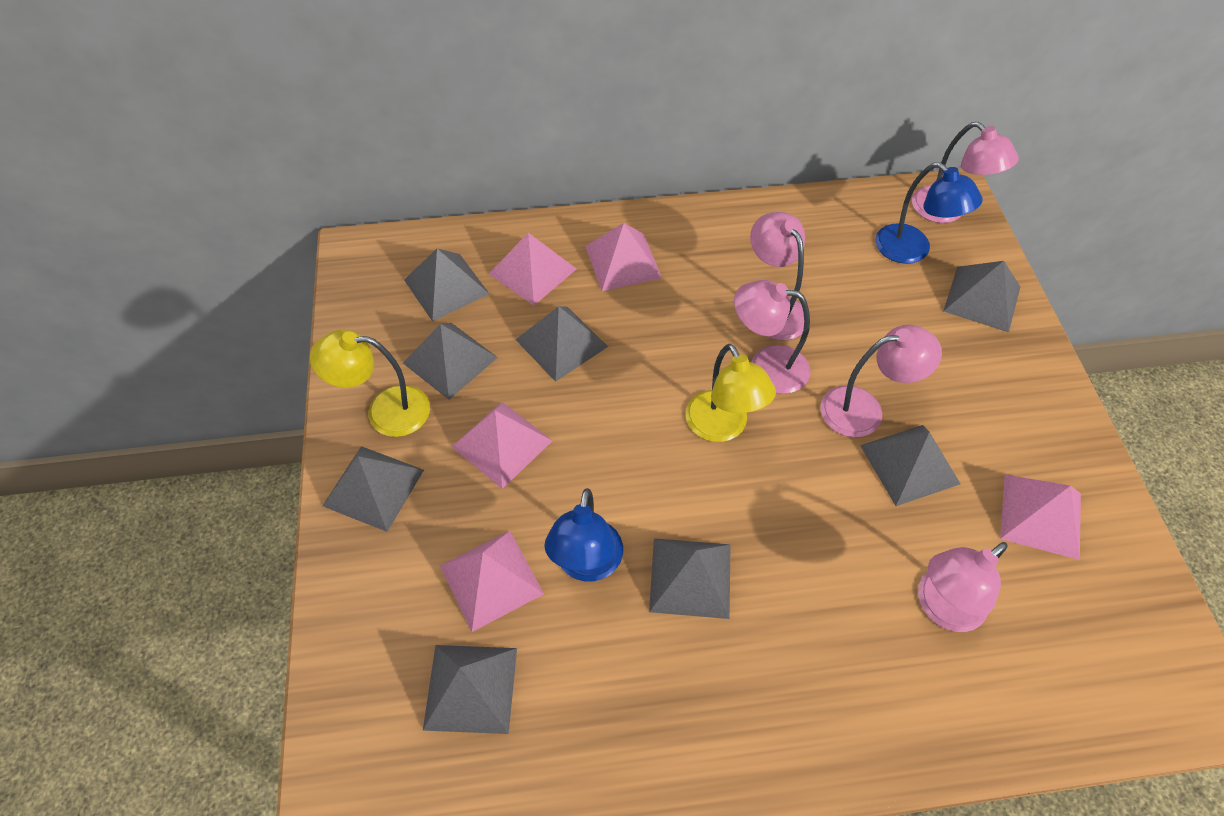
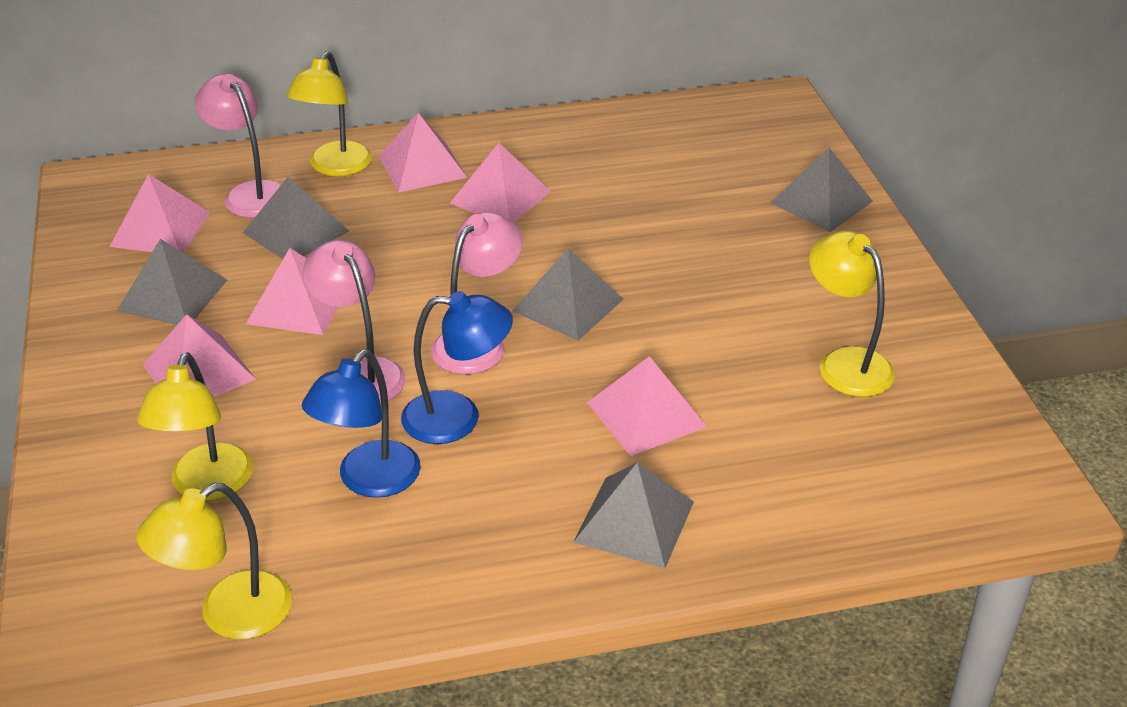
grey pyramid: [322,446,424,532] [403,323,498,400] [404,249,489,321] [423,645,517,734] [515,306,608,382] [649,538,731,619] [860,425,960,506] [943,261,1021,333] = 8 -> [117,239,227,325] [243,177,349,259] [512,248,623,341] [574,463,694,568] [770,148,873,232] = 5
pink lamp: [734,280,810,394] [750,212,805,340] [820,325,942,437] [912,122,1019,223] [918,542,1008,632] = 5 -> [195,74,281,218] [302,240,406,404] [431,211,523,375] = 3
pink pyramid: [440,531,544,632] [452,402,552,489] [489,233,576,306] [585,223,662,291] [1000,474,1081,560] = 5 -> [110,174,210,253] [143,314,256,397] [246,248,338,335] [378,113,467,193] [450,143,551,223] [587,356,707,456] = 6
yellow lamp: [310,330,430,437] [686,344,776,442] = 2 -> [136,483,292,639] [137,352,253,500] [286,51,372,176] [809,231,895,397] = 4

